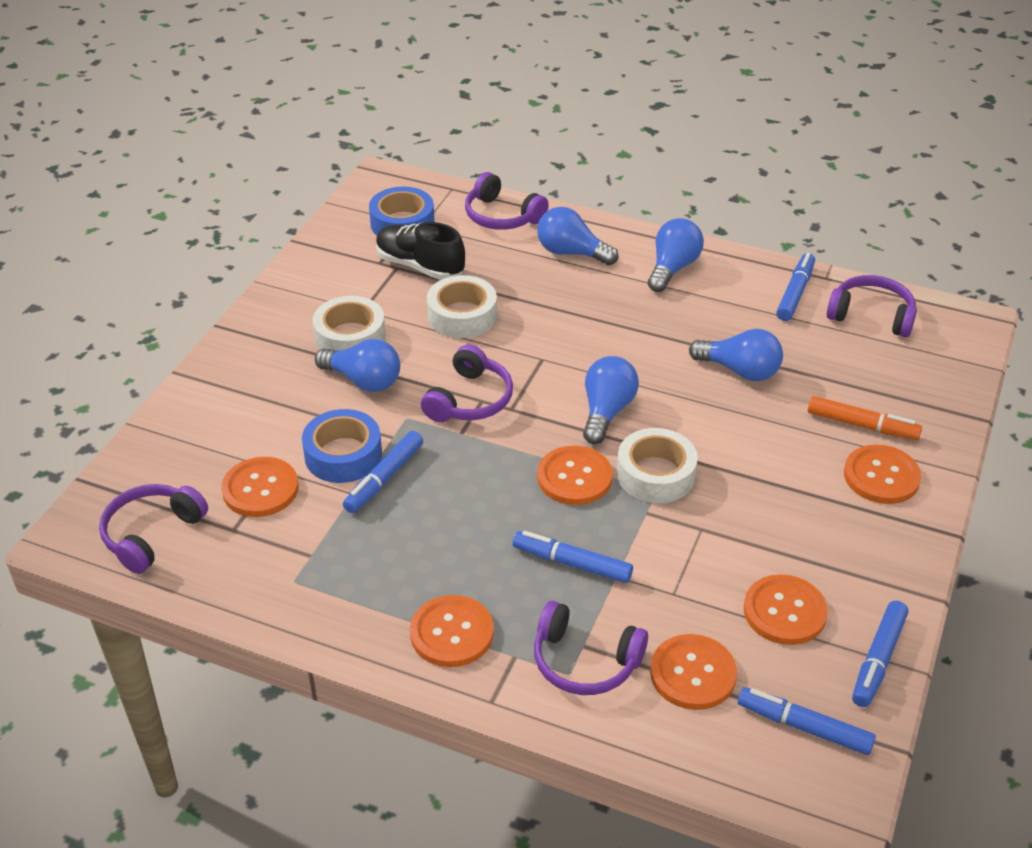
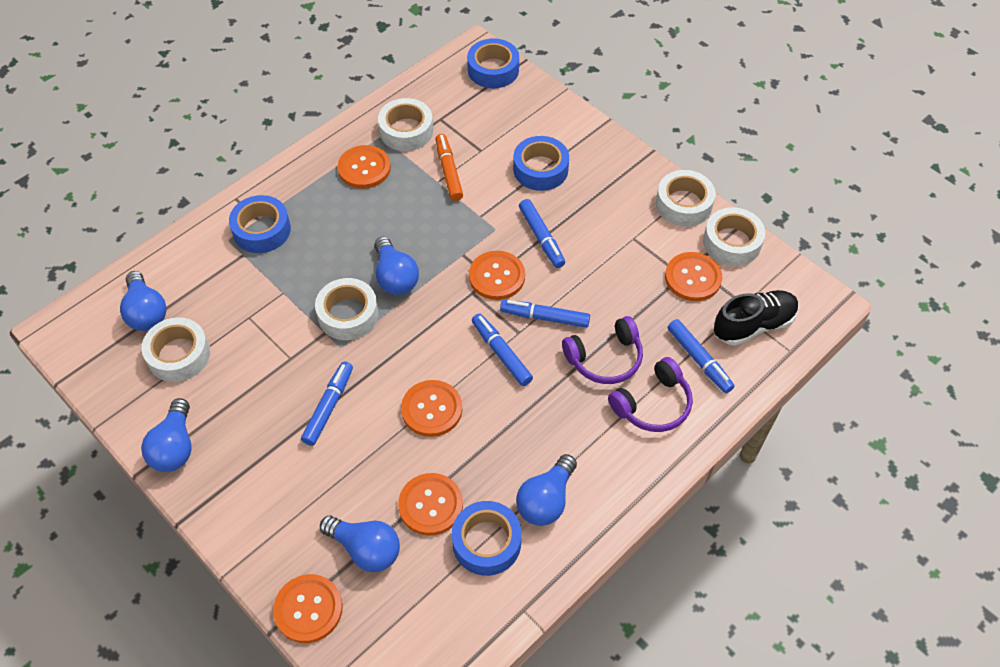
blue tape: [302,409,382,483] [369,187,435,235] = 2 -> [229,195,291,253] [452,501,522,576] [467,38,519,88] [513,136,569,191] = 4
purple headphones: [99,484,208,574] [421,344,513,422] [465,172,549,230] [534,601,648,695] [827,275,917,337] = 5 -> [562,316,643,384] [608,357,693,432] = 2
white tape: [313,296,386,350] [427,275,497,338] [617,428,698,503] = 3 -> [141,317,210,382] [315,278,379,340] [378,98,433,151] [656,170,716,226] [703,207,765,266] = 5

